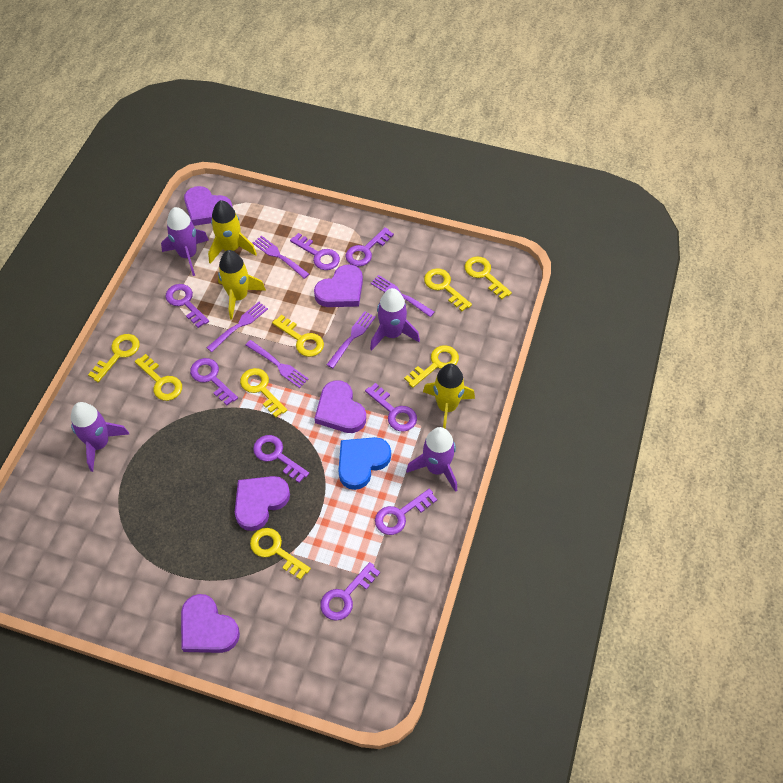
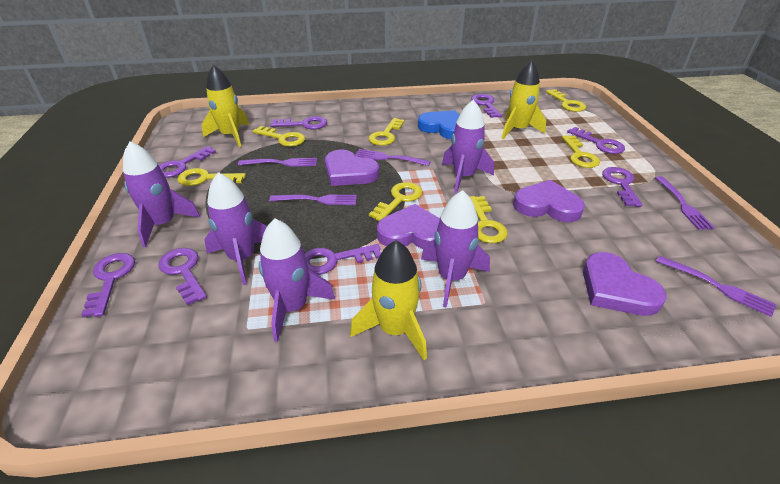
purple heart: [181,594,240,653] [184,186,233,226] [235,476,290,531] [314,264,363,307] [315,380,366,433] = 5 -> [325,150,379,186] [377,204,440,249] [513,180,585,222] [583,252,666,316] = 4
purple rocket: [71,402,129,472] [161,207,209,276] [370,288,420,351] [406,427,457,492] = 4 -> [123,141,200,248] [204,172,267,285] [259,218,335,342] [421,190,490,308] [442,100,494,194] = 5
yellow key: [88,334,140,382] [135,354,182,401] [240,368,287,417] [250,528,311,580] [272,315,324,357] [404,345,459,388] [424,268,472,311] [465,256,512,300] = 8 -> [178,168,246,186] [253,126,305,147] [369,118,404,146] [369,182,422,221] [470,196,508,243] [546,89,586,112] [562,135,600,168] = 7

